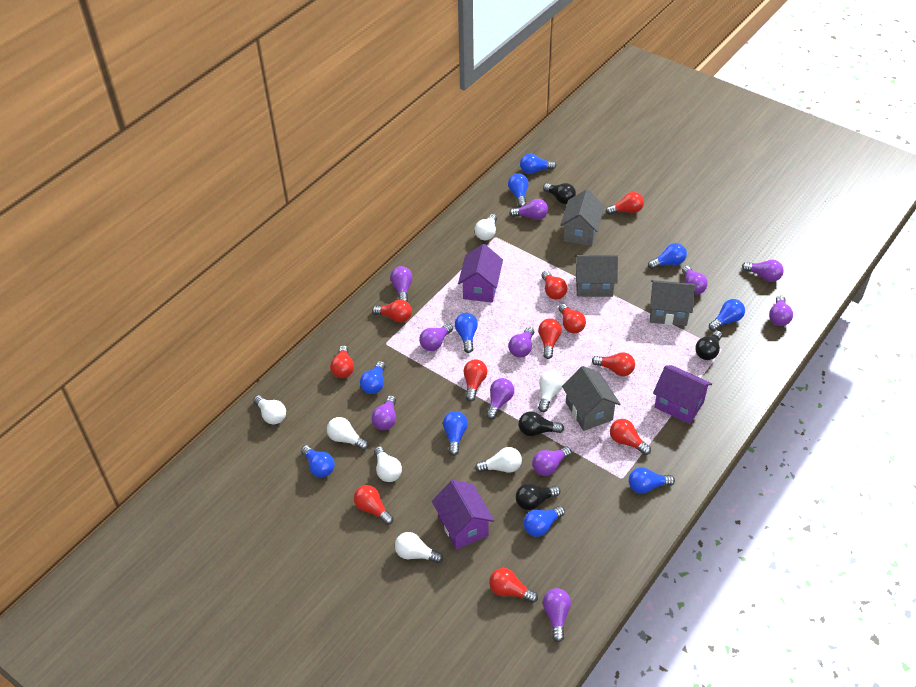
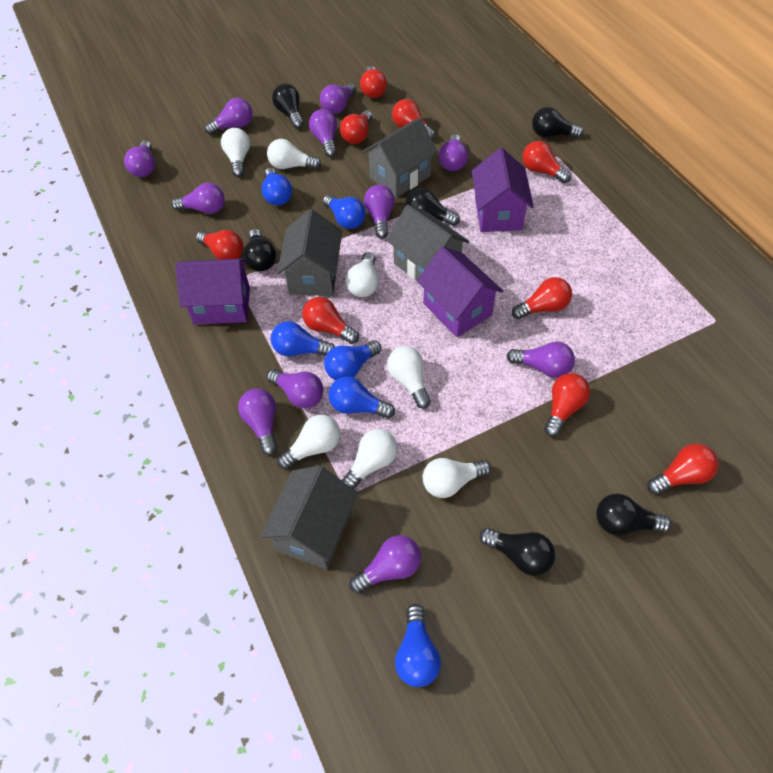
black light bulb: [516,484,561,510] [518,411,564,436] [543,183,576,204] [695,330,722,360] = 4 -> [243,229,276,271] [272,83,304,129] [405,188,460,226] [480,528,555,576] [532,107,584,138] [596,493,671,535] = 6
blue light bulb: [301,445,335,477] [360,361,386,394] [443,411,468,456] [455,313,478,353] [508,173,529,207] [520,153,556,174] [523,506,565,537] [629,467,675,494] [648,243,687,269] [709,299,745,331] = 10 -> [261,168,292,206] [271,321,335,356] [323,195,366,229] [324,340,381,380] [328,377,395,419] [395,604,441,687] = 6
red light bulb: [330,345,354,378] [354,485,394,525] [372,300,412,322] [464,359,487,402] [489,568,538,603] [538,318,562,359] [542,271,567,300] [558,304,586,333] [592,352,635,376] [606,192,644,215] [610,419,651,455] = 11 -> [196,230,243,260] [302,297,359,344] [340,110,372,144] [360,66,387,98] [392,99,435,140] [512,277,572,319] [522,141,571,183] [544,373,590,437] [647,444,719,495] = 9

